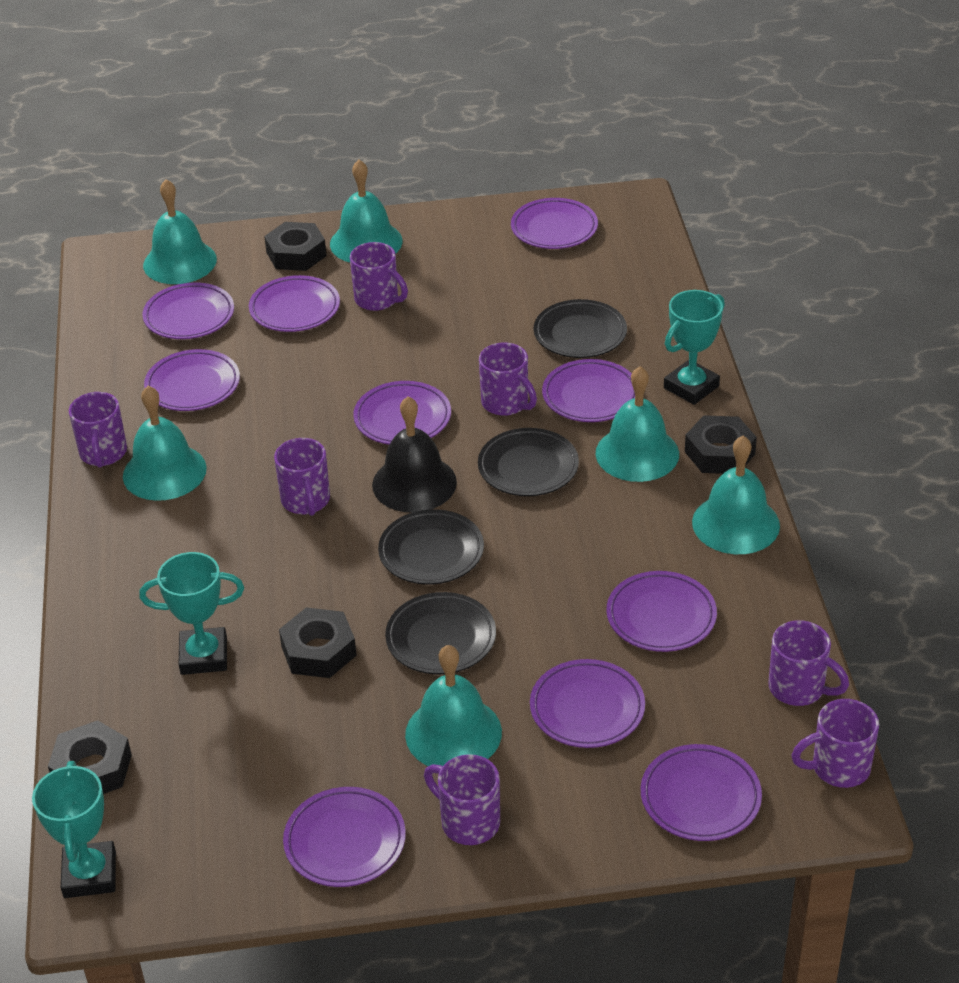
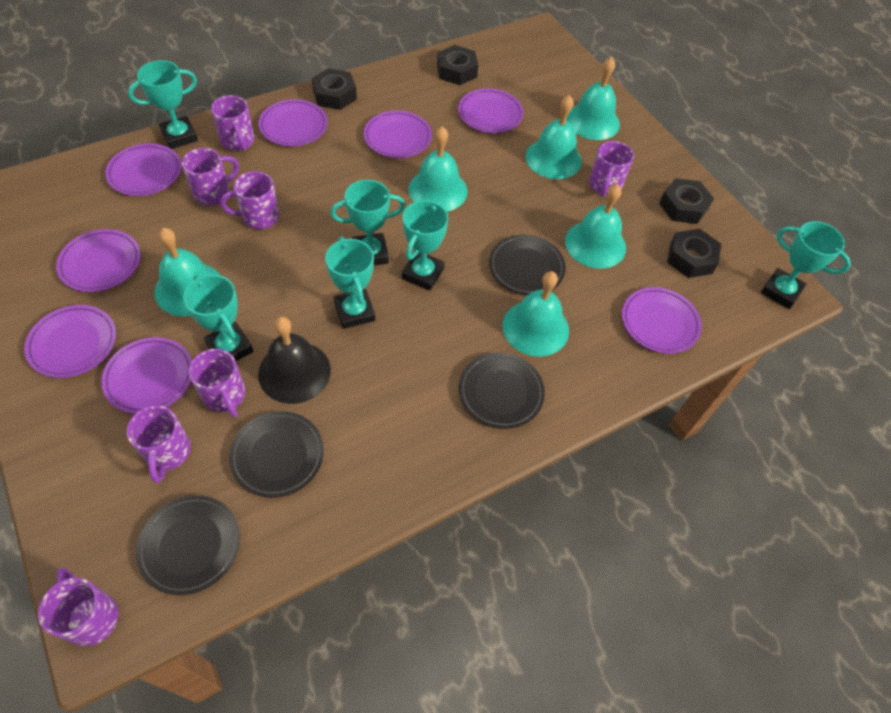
purple plate: [142,282,234,339] [144,349,240,411] [249,275,340,332] [283,787,406,887] [353,381,451,445] [511,198,598,249] [530,659,645,748] [542,359,635,422] [606,571,717,652] [641,744,762,841] = 10 -> [24,305,116,378] [56,229,141,292] [101,337,192,414] [105,143,181,196] [258,99,328,146] [364,111,432,158] [458,88,524,133] [622,287,702,354] = 8
turquoise trophy: [32,761,116,898] [139,552,244,675] [664,290,725,405] = 3 -> [128,60,198,149] [183,275,254,361] [325,236,375,329] [330,180,405,265] [402,200,449,291] [761,221,851,309] = 6

